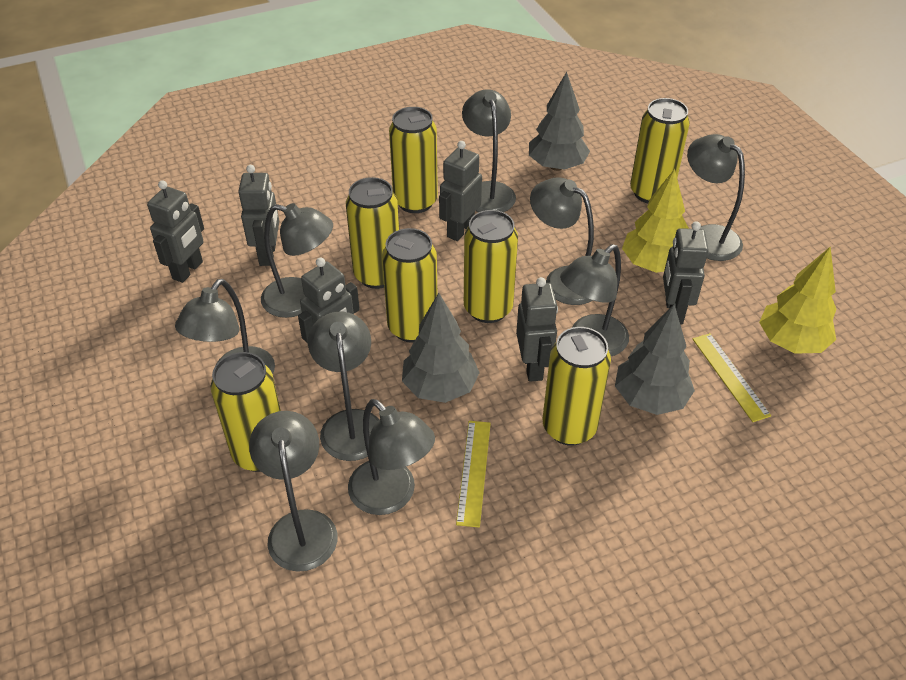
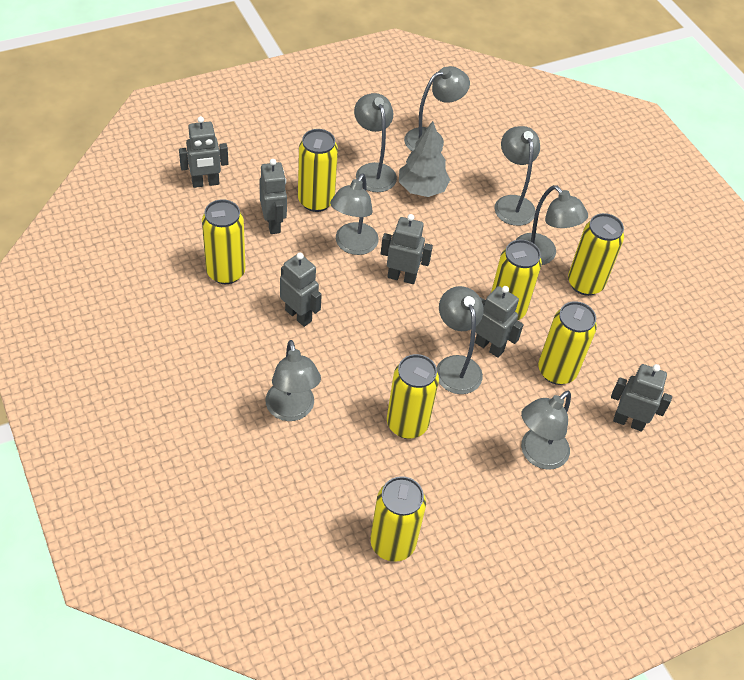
grey lamp: [175,279,275,374] [249,411,337,572] [261,203,333,318] [308,311,379,461] [348,399,435,515] [462,89,516,212] [530,177,594,305] [560,244,629,356] [687,134,745,261] = 9 -> [265,340,321,421] [330,174,379,255] [354,93,397,192] [404,66,470,151] [437,286,484,394] [494,126,540,226] [516,185,588,265] [521,391,571,470] = 8
grey tree: [402,293,480,403] [529,72,590,171] [615,304,695,415] = 3 -> [399,121,450,197] = 1
yellow ruler: [456,421,491,527] [693,333,771,422] = 2 -> none = 0
yellow tree: [622,169,689,273] [759,246,836,354] = 2 -> none = 0

